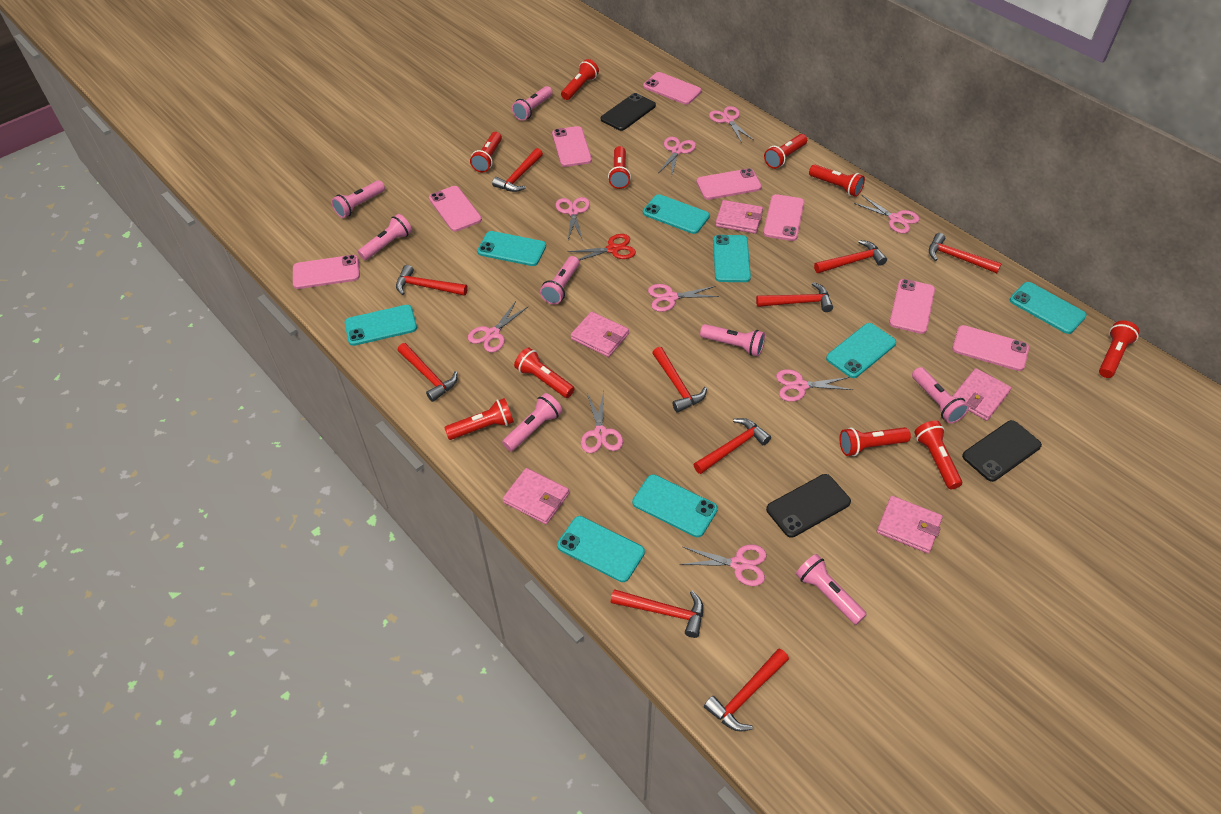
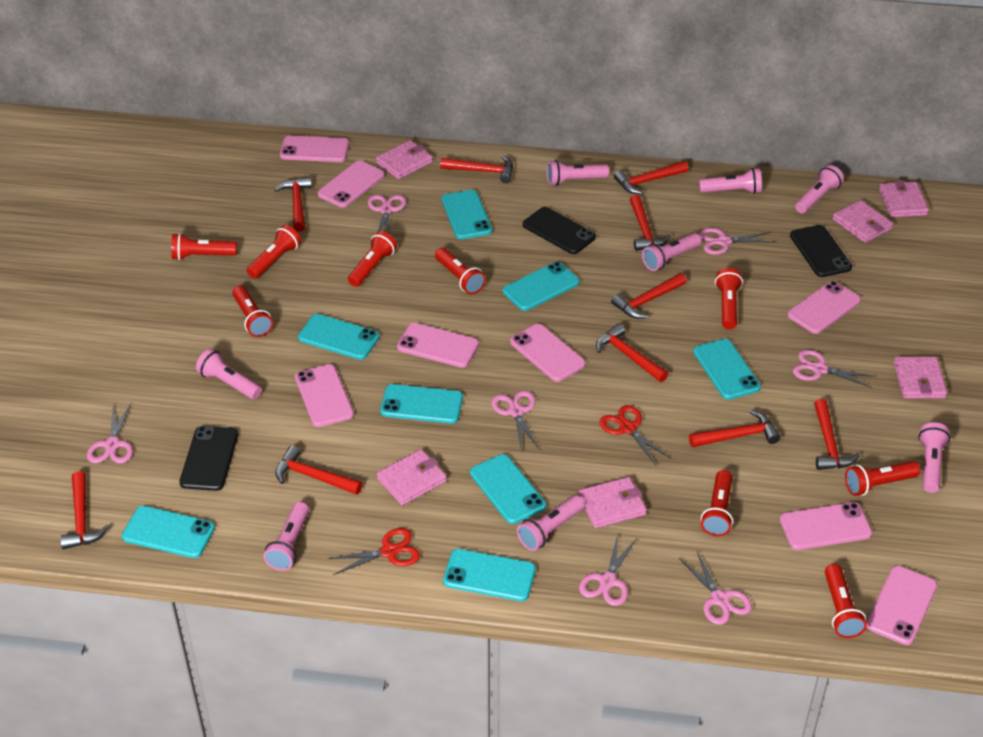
pink scissors: [468,301,529,353] [556,197,590,240] [581,392,623,453] [648,284,719,312] [659,137,696,174] [680,544,766,586] [709,106,753,143] [776,369,853,402] [854,195,920,234] = 9 -> [87,403,133,463] [368,195,406,235] [491,390,540,451] [579,534,637,606] [679,550,752,625] [699,228,773,255] [793,350,876,388] = 7
pink wallet: [503,468,569,524] [571,311,629,357] [716,200,763,234] [877,496,943,553] [953,368,1011,421] = 5 -> [376,140,433,179] [377,449,447,505] [578,477,647,528] [833,200,893,243] [879,180,929,217] [894,357,947,399] = 6
red flashlight: [444,398,514,440] [470,132,502,173] [514,348,575,398] [561,59,599,100] [608,146,631,189] [764,134,807,169] [809,164,865,197] [840,427,911,456] [914,421,962,489] [1099,321,1139,378] = 10 -> [171,233,237,260] [232,286,273,337] [247,225,301,279] [348,231,397,287] [435,248,486,294] [701,470,733,536] [715,268,743,329] [825,564,867,638] [845,461,920,496] = 9
red scissors: [567,234,636,260] = 1 -> [328,528,420,575] [599,405,671,465] = 2

